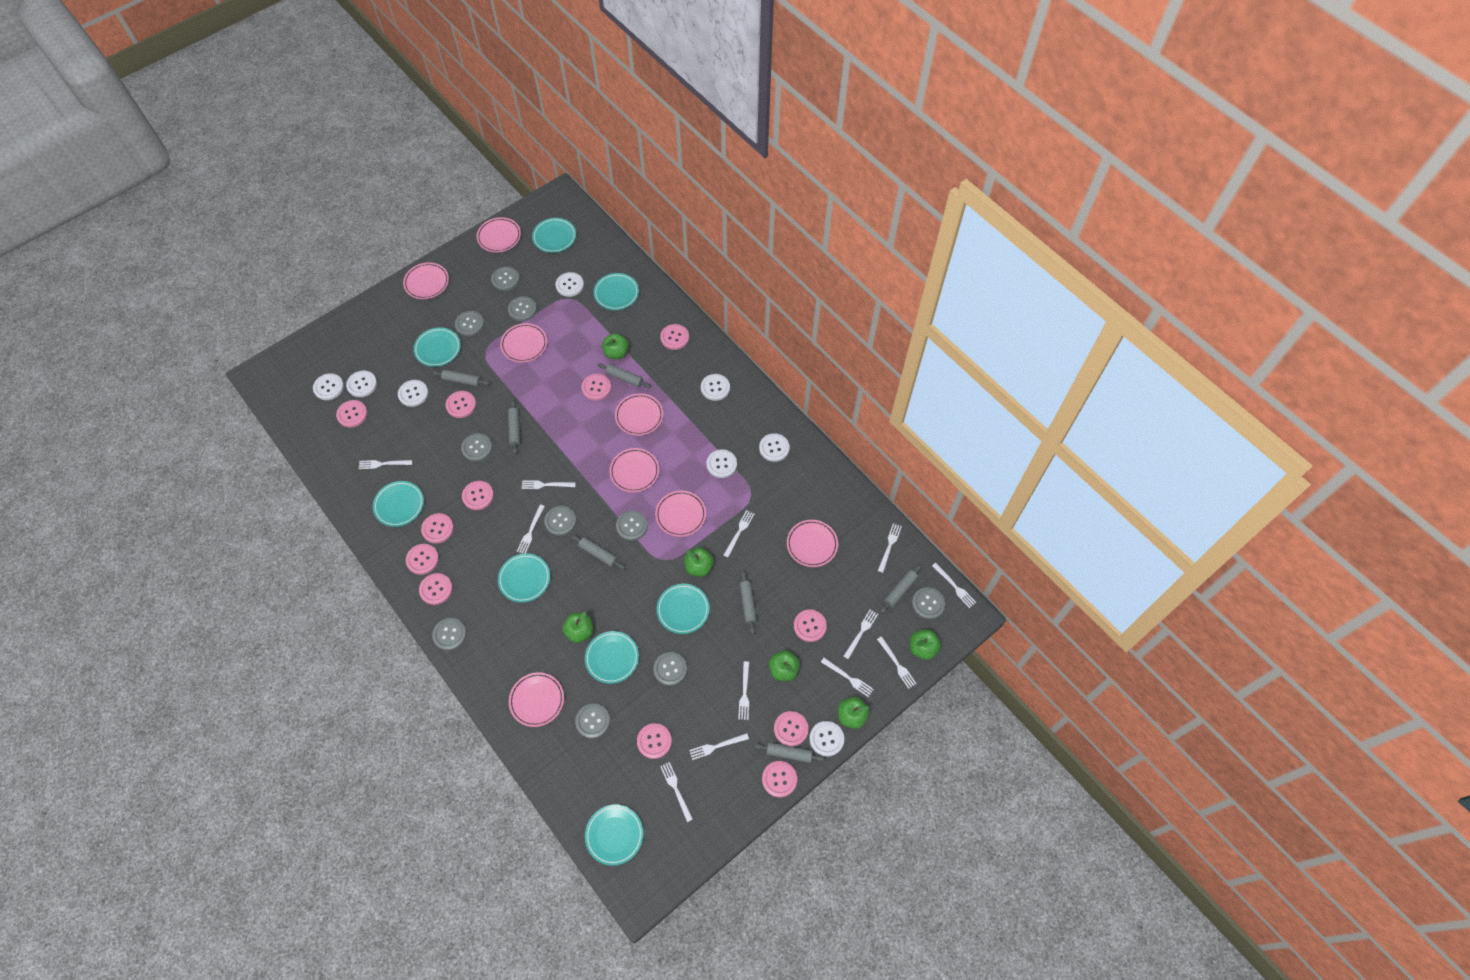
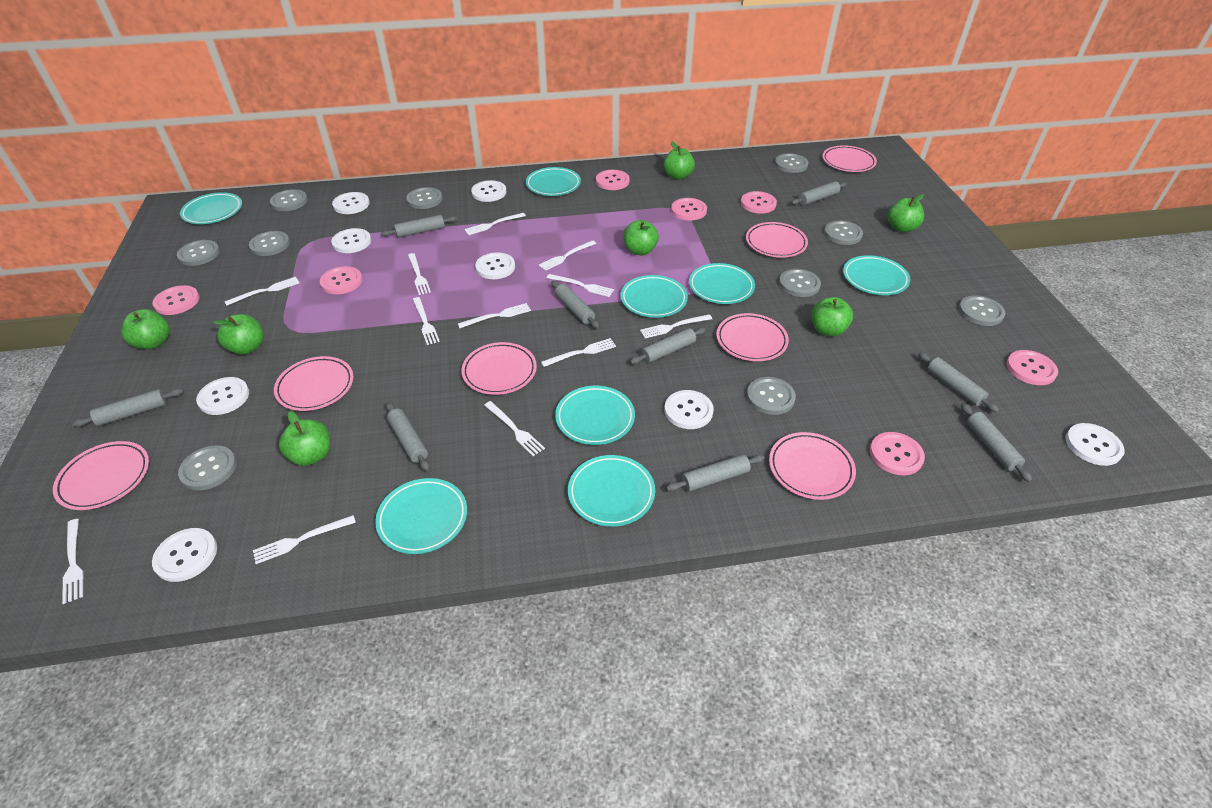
green apple: [563,612,593,643] [602,333,629,359] [684,548,714,577] [769,650,800,681] [838,697,869,729] [910,629,941,660] = 6 -> [121,309,170,349] [213,314,263,355] [279,411,330,466] [623,220,659,255] [664,142,695,180] [811,297,853,337] [888,194,924,232] = 7
grey rolling pin: [432,370,490,387] [508,400,520,454] [571,535,625,569] [598,363,651,388] [739,571,757,634] [754,742,825,763] [880,564,922,613] = 7 -> [72,388,184,427] [381,215,457,238] [386,402,430,471] [551,281,599,329] [630,327,706,364] [666,454,765,492] [791,181,847,205] [918,352,999,413] [961,403,1032,482] = 9
pink button: [336,400,368,427] [406,544,439,575] [419,573,453,605] [421,513,454,544] [446,391,476,418] [462,481,494,510] [581,374,611,401] [637,723,672,759] [660,324,689,350] [762,761,797,797] [774,711,809,746] [794,610,827,642] = 12 -> [152,285,200,315] [320,266,363,294] [596,170,630,190] [671,198,707,221] [741,191,777,214] [870,432,925,475] [1006,350,1058,385] = 7
pink plate: [403,262,449,299] [477,217,521,253] [500,323,547,363] [509,672,564,727] [609,448,659,493] [615,394,663,436] [655,491,706,537] [787,520,838,567] = 8 -> [53,441,149,510] [274,356,353,411] [461,342,537,395] [716,313,789,361] [746,222,808,258] [769,432,856,500] [822,145,877,172] = 7

